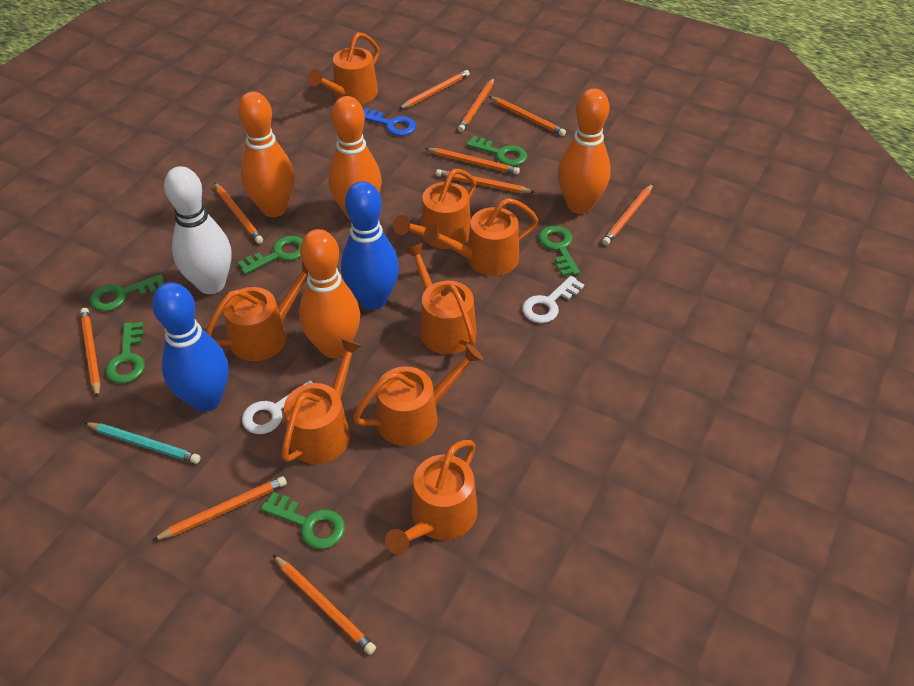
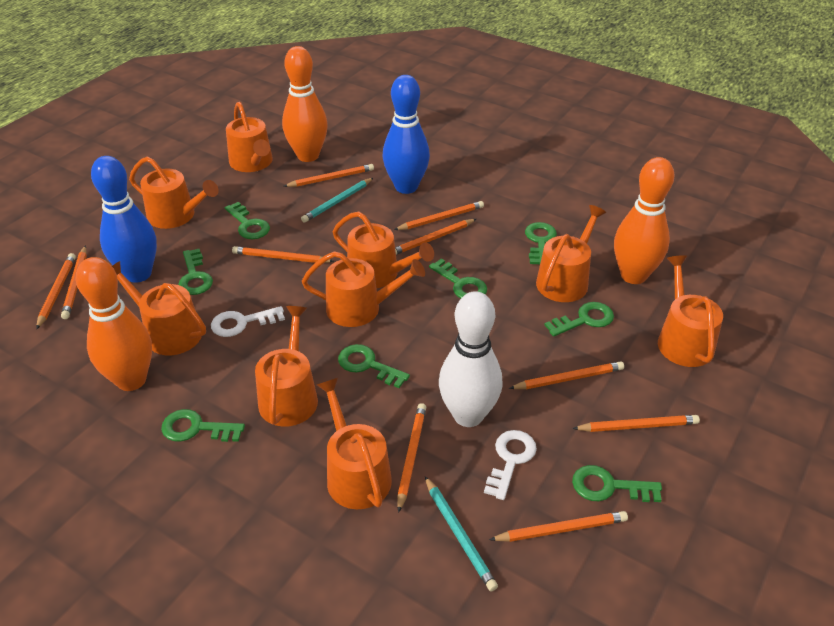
blue key: [364,108,416,136] = 1 -> none = 0
green key: [90,274,164,311] [105,322,145,383] [238,236,303,275] [261,492,345,549] [466,136,527,166] [539,226,580,276] = 6 -> [161,409,245,442] [178,249,213,295] [225,202,270,239] [338,344,410,388] [429,259,487,298] [525,222,557,264] [544,302,614,337] [572,465,662,502] = 8
orange bowling pin: [238,92,295,217] [299,229,360,358] [328,96,382,220] [558,88,611,214] = 4 -> [76,257,152,391] [282,46,328,162] [614,157,674,284] = 3
orange watering can: [206,261,308,361] [281,338,362,464] [308,32,379,104] [353,344,483,446] [385,440,477,555] [393,169,476,249] [404,243,476,354] [424,198,538,276] = 8 -> [112,261,206,355] [129,157,219,229] [226,102,273,172] [255,306,318,427] [302,251,425,327] [317,378,392,509] [333,212,434,288] [536,205,606,302] [658,255,723,367] = 9
turquoise pencil: [85,422,200,464] = 1 -> [301,178,373,223] [425,476,498,591] = 2

